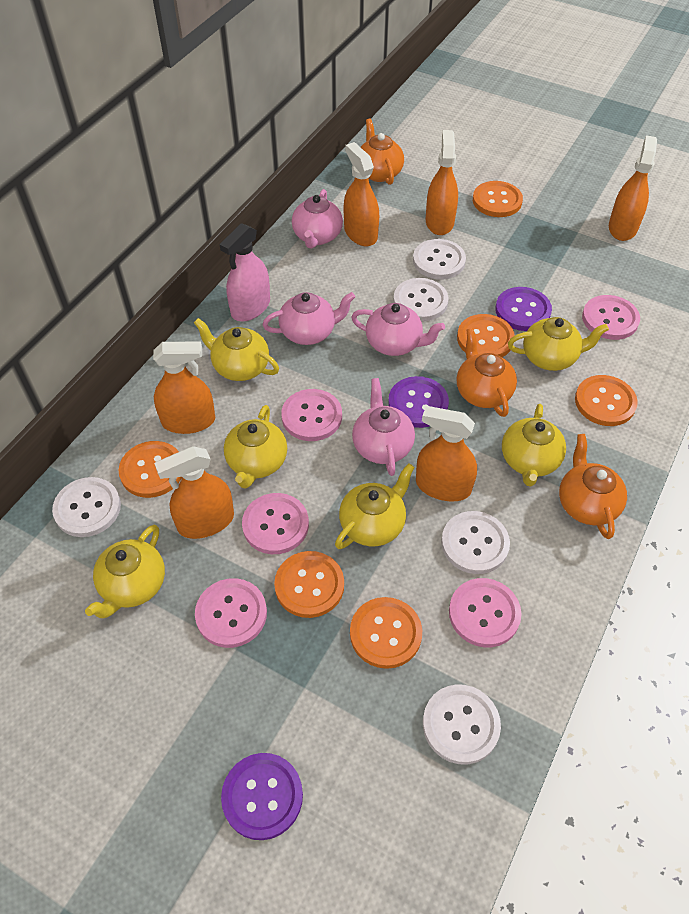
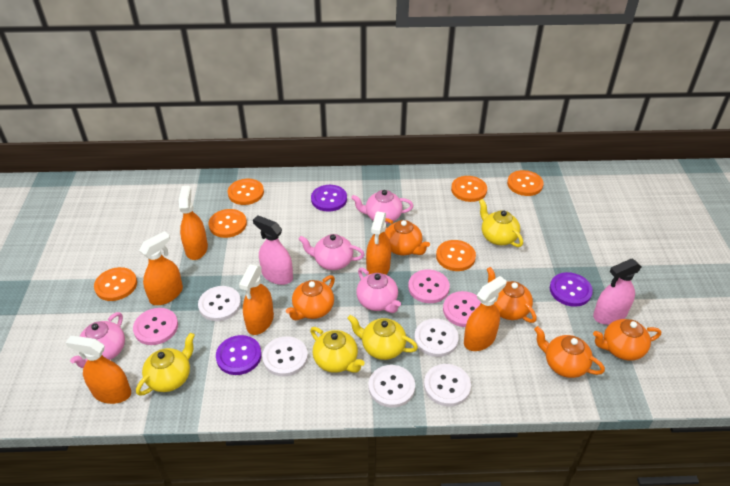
orange teapot: [361,118,404,185] [457,328,517,417] [559,434,627,539] = 3 -> [286,275,335,320] [385,218,430,255] [487,267,537,323] [534,326,605,378] [593,319,661,361] = 5
pink button: [195,578,267,648] [242,493,309,554] [281,389,342,441] [449,578,521,647] [582,295,640,340] = 5 -> [133,308,178,345] [408,269,450,303] [443,291,481,327] = 3
pink spray bottle: [220,223,270,321] = 1 -> [253,216,293,285] [593,258,642,325] = 2
yellow teapot: [85,525,165,618] [194,318,279,381] [224,405,287,488] [335,463,415,549] [502,404,566,487] [508,317,609,371] = 6 -> [136,333,195,396] [310,327,365,373] [347,315,418,360] [479,199,523,247] = 4

